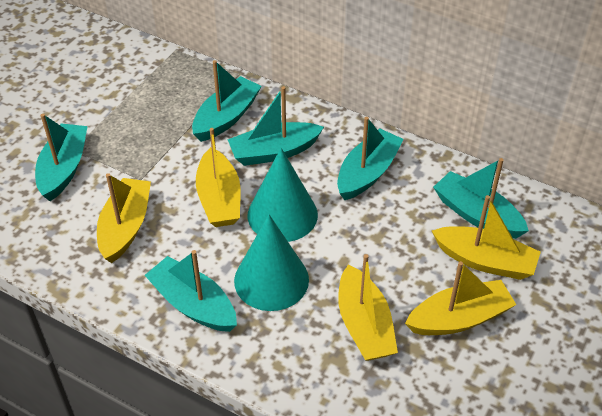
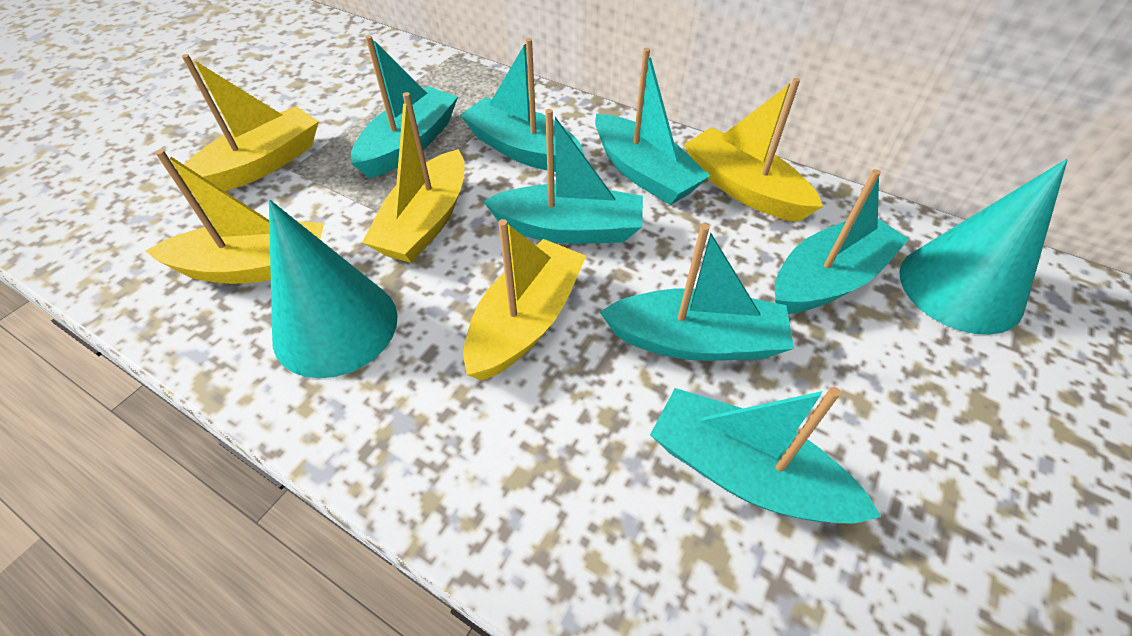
turquoise boat: [35,114,88,201] [144,250,237,332] [192,60,262,142] [227,86,324,166] [337,117,404,200] [433,158,529,239] = 6 -> [351,35,458,178] [460,38,585,172] [483,109,643,244] [595,48,710,205] [600,224,794,361] [650,387,882,524] [775,169,909,314] = 7

